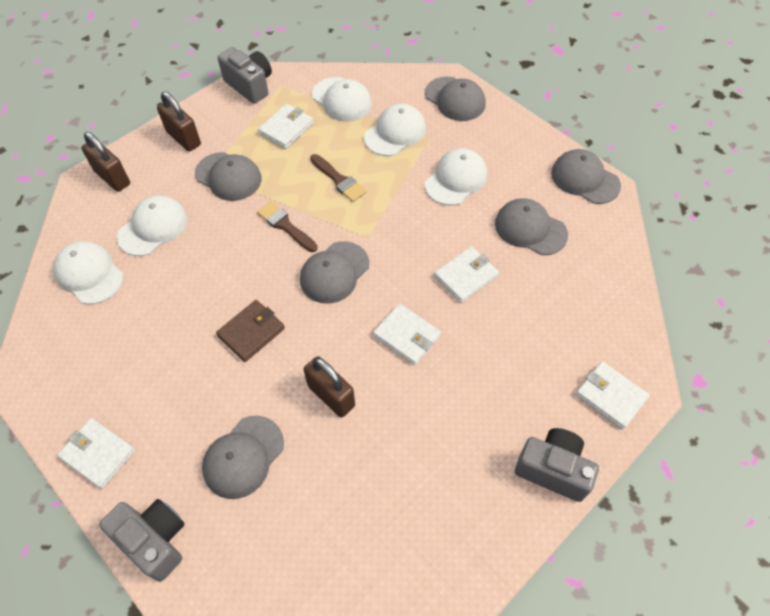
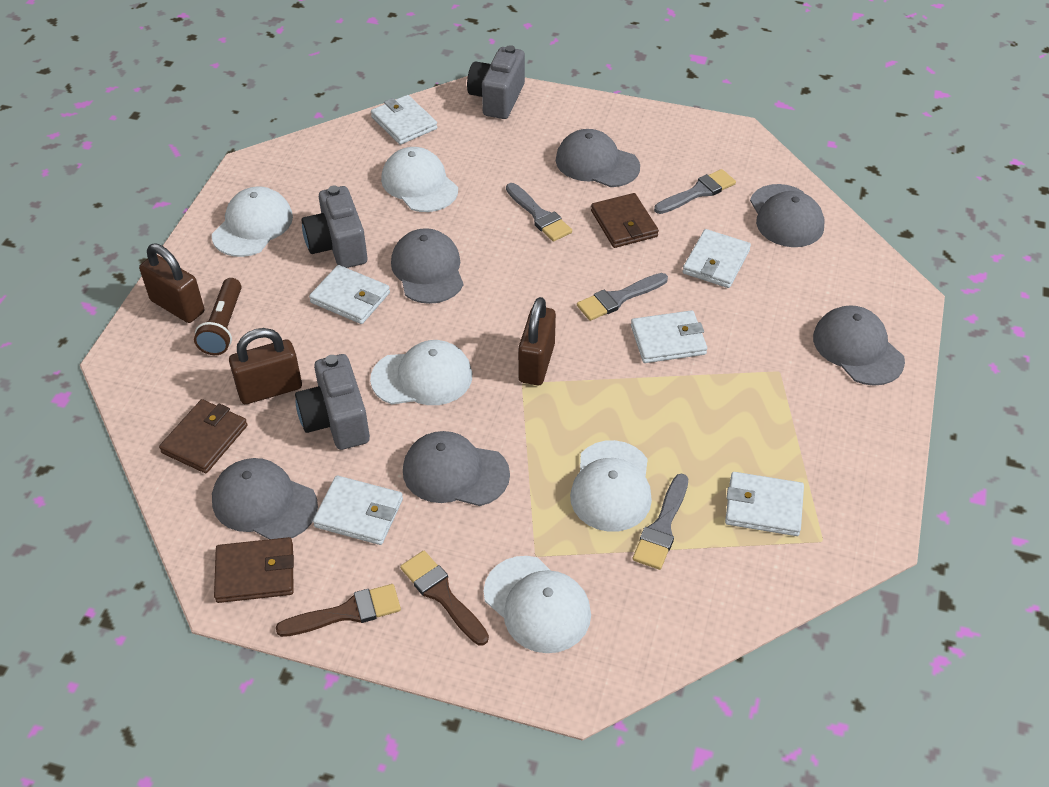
brown flashlight: none = 0 -> [194,278,242,355] = 1
brown wallet: [216,300,285,362] = 1 -> [159,399,247,473] [214,537,294,603] [591,193,659,248] = 3
grey brush: none = 0 -> [506,183,572,242] [577,273,668,321] [633,473,688,570] [654,169,736,214] = 4
white wallet: [57,418,135,489] [258,104,314,149] [373,304,441,365] [434,246,499,303] [576,361,650,429] = 5 -> [309,265,390,324] [313,476,403,545] [371,95,437,145] [631,310,707,363] [683,229,751,288] [725,472,804,536] = 6

